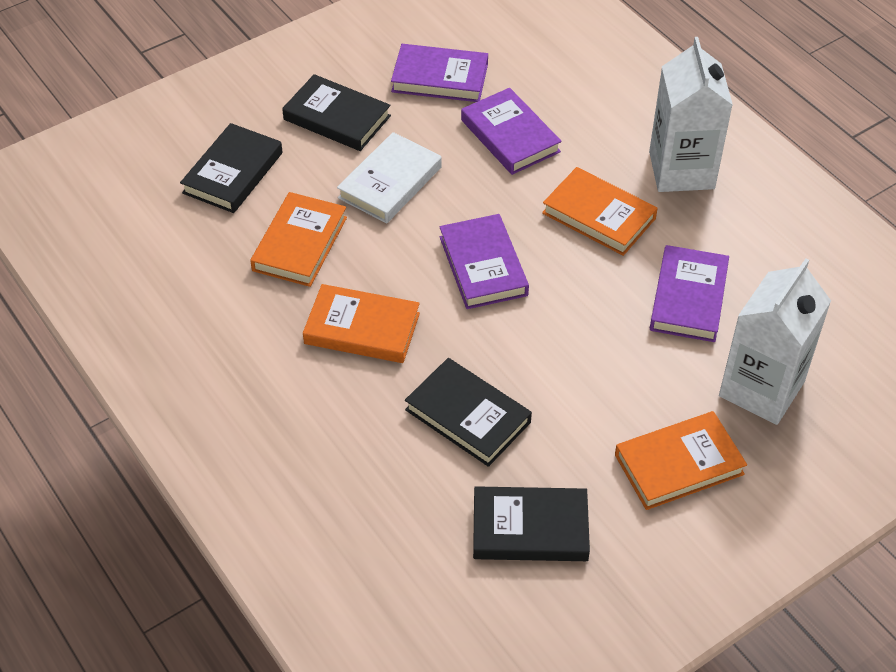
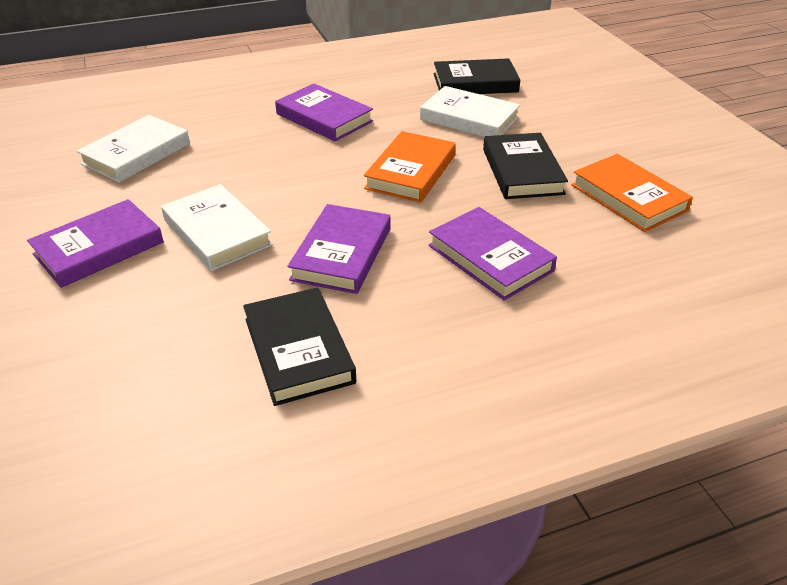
black book: [180,123,283,213] [282,74,391,151] [405,358,532,467] [473,486,590,561] = 4 -> [243,287,356,406] [434,58,520,94] [483,133,568,199] = 3
orange book: [250,192,347,287] [303,284,420,363] [542,167,658,256] [615,411,747,510] = 4 -> [364,131,456,203] [571,154,693,232] = 2
white book: [337,132,442,223] = 1 -> [77,115,190,183] [161,184,273,271] [420,86,520,137] = 3
white carton: [649,37,733,192] [719,258,831,425] = 2 -> none = 0

